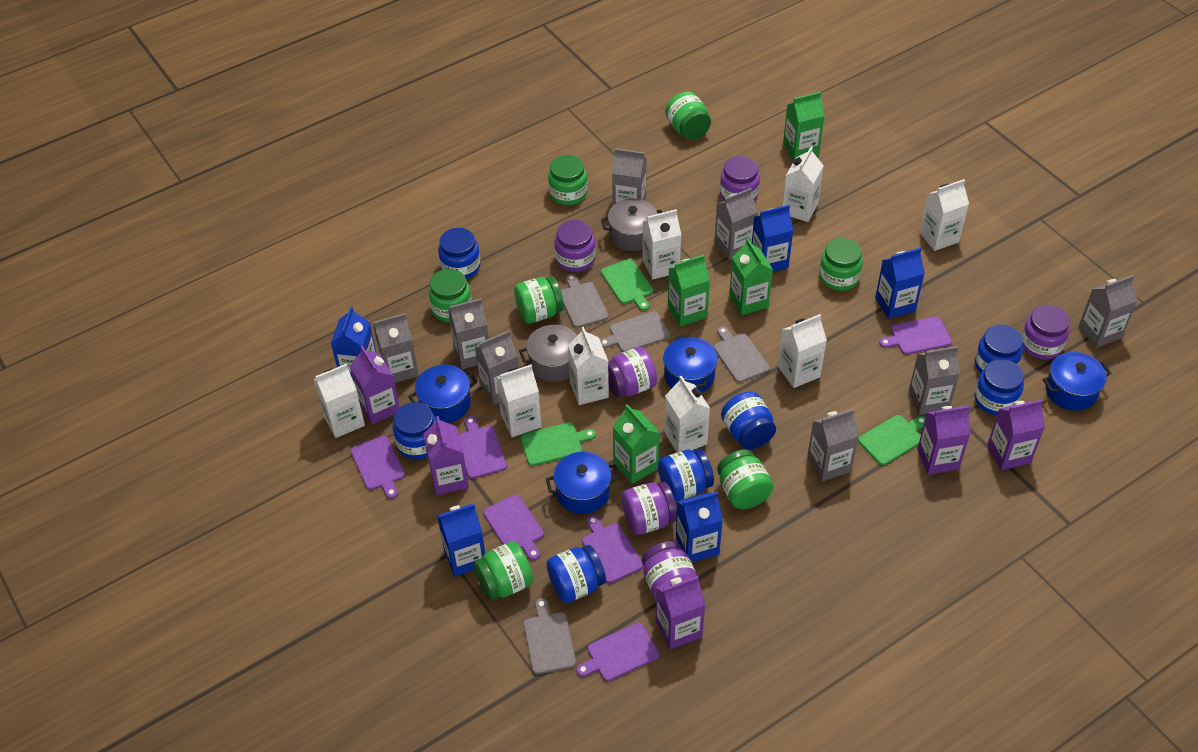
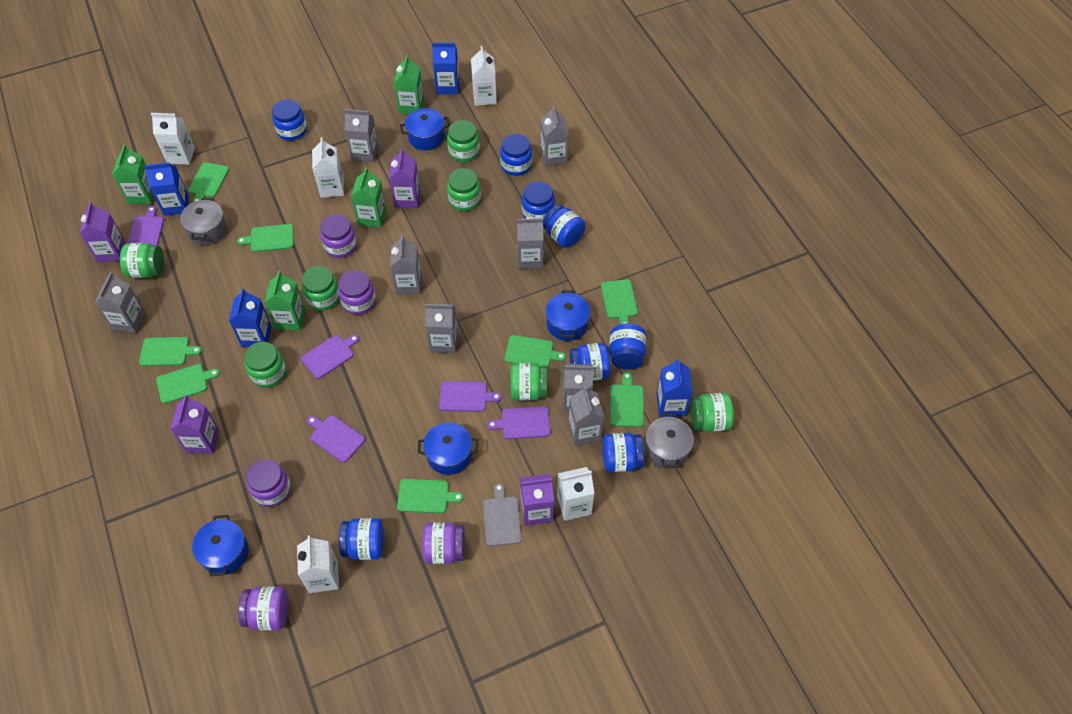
blue carton: [331,306,376,379] [437,504,485,577] [676,492,723,563] [752,205,793,272] [875,248,925,319] = 5 -> [144,163,189,216] [229,288,272,347] [432,43,459,94] [657,358,693,417] = 4
blue jar: [393,402,437,459] [438,228,480,279] [546,545,606,603] [658,448,714,501] [721,392,776,449] [974,359,1024,415] [975,325,1023,373] = 7 -> [272,99,307,141] [339,518,384,560] [500,134,532,176] [522,181,555,219] [543,205,586,248] [570,343,610,381] [602,433,644,472] [609,323,646,369] = 8
green cutting board: [520,422,596,466] [601,259,653,311] [858,415,925,465] = 3 -> [139,337,202,366] [156,364,220,404] [188,162,229,202] [237,224,294,252] [397,479,463,514] [505,335,566,368] [601,279,638,324] [610,372,644,427] = 8
grey cutting board: [523,598,576,674] [561,274,609,328] [600,311,670,352] [714,326,770,383] = 4 -> [483,483,522,546] = 1
purple carton: [350,346,400,424] [423,416,469,495] [656,575,705,650] [917,406,971,475] [987,399,1045,470] = 5 -> [80,202,125,262] [170,395,219,454] [389,148,420,208] [520,474,554,526] = 4
purple cutting board: [350,436,405,499] [459,416,507,479] [483,494,544,560] [576,622,659,681] [582,515,643,583] [879,316,952,355] = 6 -> [128,206,164,245] [301,334,359,379] [307,415,365,463] [439,381,501,412] [487,406,550,439] = 5
purple jar: [555,220,595,272] [608,347,657,398] [622,482,677,535] [642,541,697,600] [720,156,760,201] [1022,305,1070,360] = 6 -> [238,586,289,630] [246,459,291,507] [320,214,357,258] [338,270,376,315] [422,522,465,564] = 5
white carton: [314,364,365,438] [497,365,542,437] [568,327,609,405] [642,209,681,280] [664,376,710,452] [778,314,827,388] [782,146,824,222] [919,179,969,251] = 8 -> [151,113,195,165] [297,535,339,593] [312,138,344,198] [471,46,497,106] [557,467,595,521] = 5

